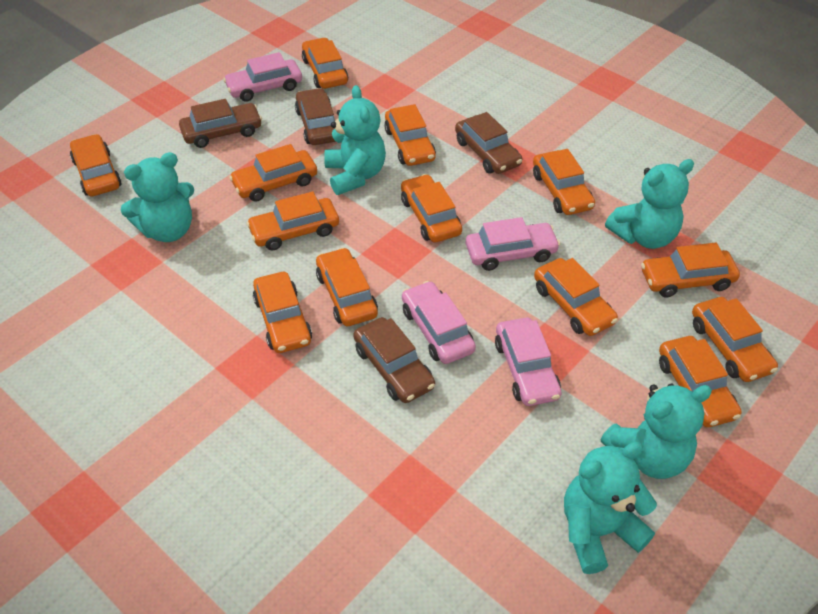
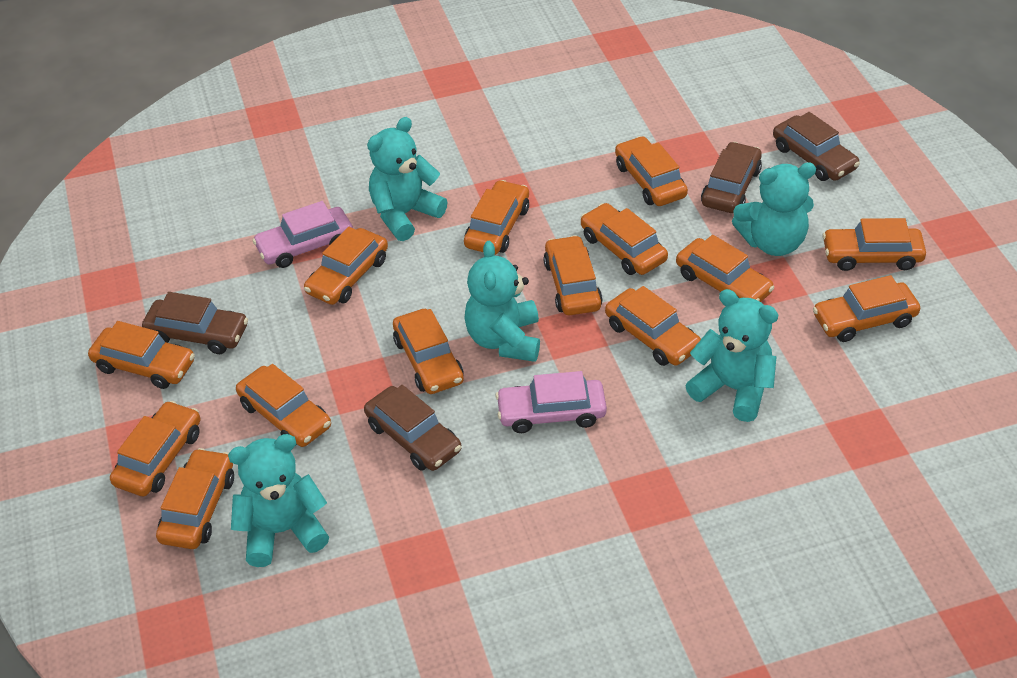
orange car: [70,134,122,197] [229,144,317,202] [247,191,339,251] [253,272,312,353] [302,38,348,89] [316,248,378,326] [384,104,436,166] [401,174,462,243] [533,149,595,215] [534,258,618,336] [641,243,740,297] [659,336,742,427] [692,297,778,382] = 13 -> [88,321,195,389] [110,401,200,496] [156,448,234,549] [236,364,331,447] [304,227,388,305] [393,309,464,394] [464,180,529,255] [543,235,603,315] [581,203,668,275] [605,286,701,366] [615,136,688,206] [676,235,774,302] [813,275,921,342] [822,218,926,271] = 14
pink car: [223,52,302,102] [402,281,476,364] [466,217,560,271] [495,317,562,406] = 4 -> [252,201,353,268] [495,371,607,433] = 2

